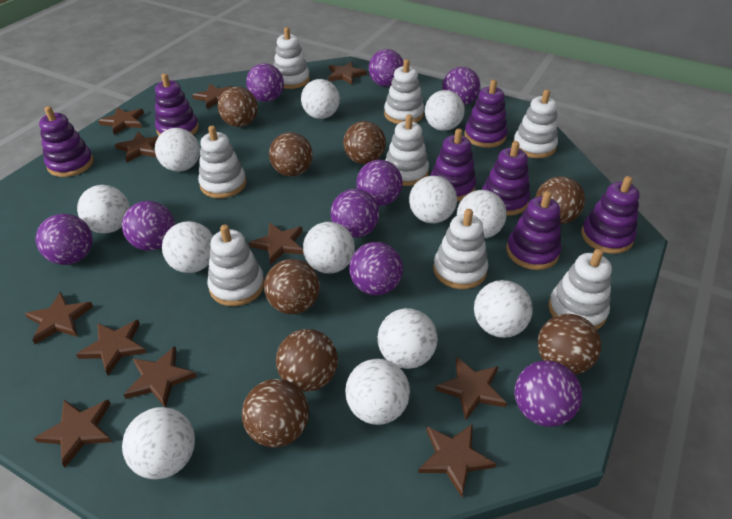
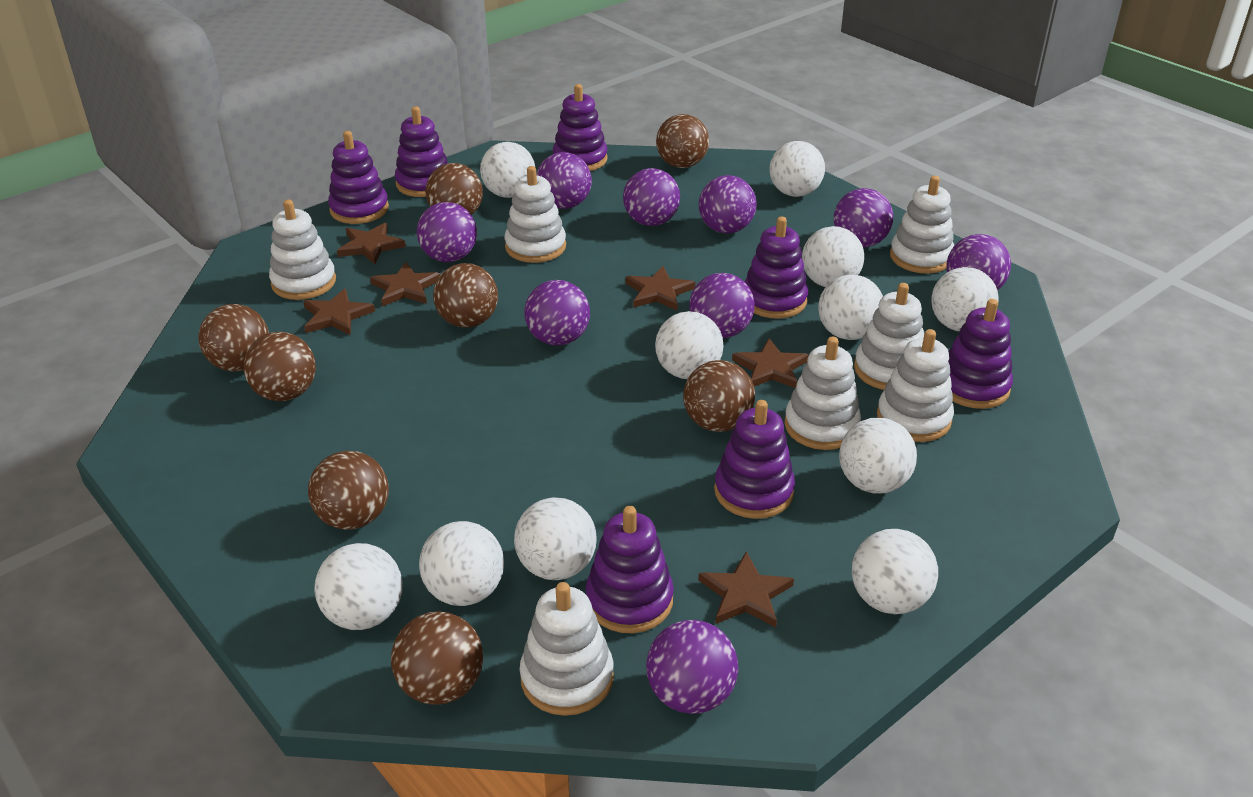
brown star: [25,292,93,344] [34,399,112,467] [76,320,147,375] [98,107,144,135] [115,132,159,162] [124,346,197,407] [192,84,234,109] [249,222,304,265] [328,61,367,85] [418,424,496,497] [435,357,507,420] = 11 -> [303,288,375,336] [337,223,406,264] [370,262,441,306] [625,266,695,311] [699,551,794,627] [732,338,809,388] = 6
white ball: [77,185,130,234] [122,407,195,479] [155,128,200,172] [162,221,213,273] [301,79,340,119] [303,222,355,273] [345,359,410,425] [378,308,438,369] [409,176,457,223] [425,90,465,131] [457,190,507,238] [474,280,533,338] = 12 -> [314,543,402,630] [419,521,504,606] [480,142,535,198] [514,497,597,580] [655,311,723,379] [769,141,825,197] [802,226,864,287] [818,275,883,340] [839,418,917,493] [852,529,938,614] [931,267,999,331] = 11
white stacking toy: [198,126,246,198] [207,225,264,306] [273,27,310,89] [384,59,424,124] [385,114,429,186] [433,209,488,289] [513,89,558,158] [548,249,612,329] = 8 -> [269,199,336,300] [505,166,566,263] [520,582,614,716] [784,337,861,450] [854,283,924,390] [877,329,954,442] [890,176,954,274] = 7

